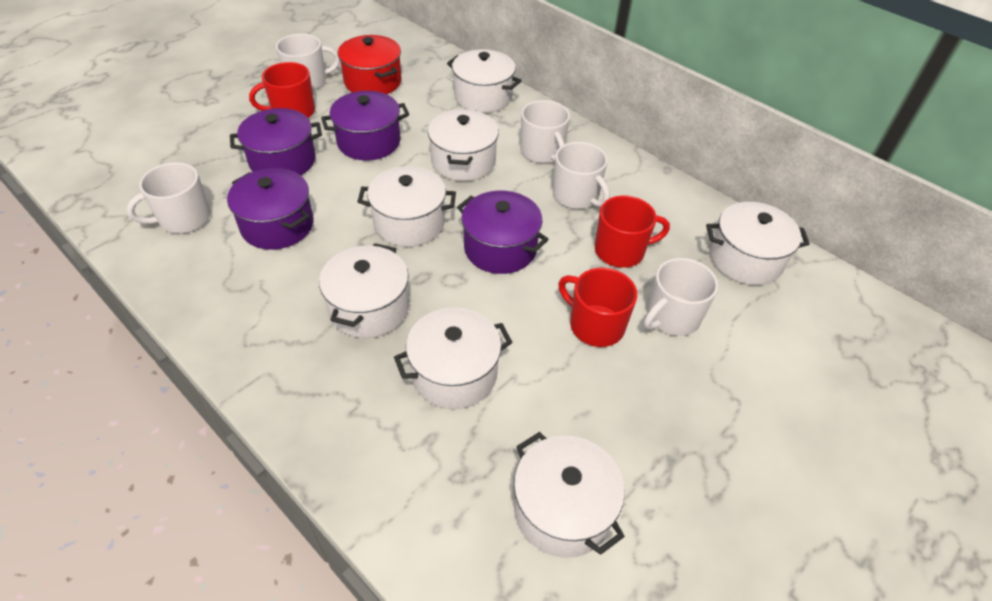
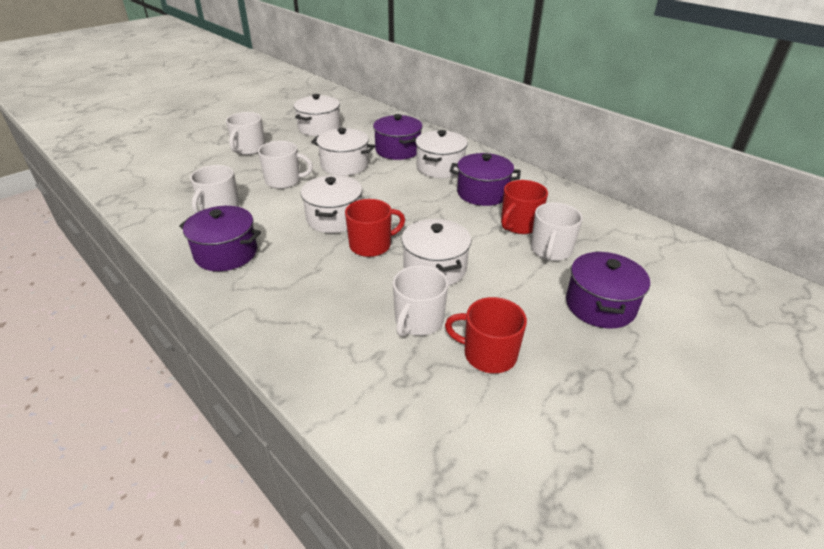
red pot: [338,35,402,94] = 1 -> none = 0
white pot: [319,243,409,338] [357,166,456,247] [394,307,512,409] [428,109,499,181] [447,49,521,113] [514,432,625,558] [706,202,810,285] = 7 -> [294,94,340,136] [301,175,362,233] [311,128,375,176] [402,219,471,286] [415,130,468,178] = 5

